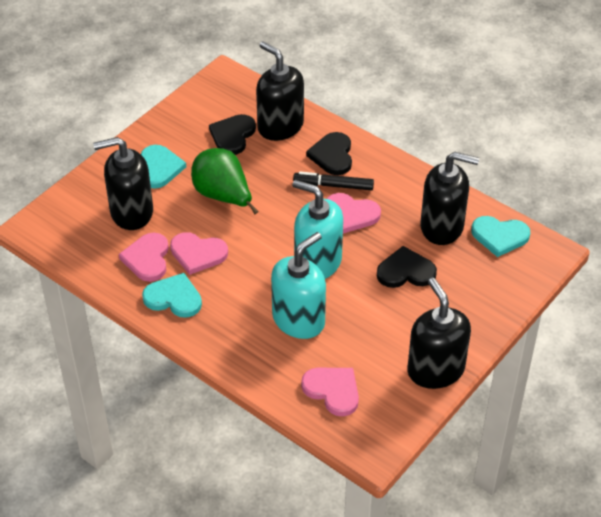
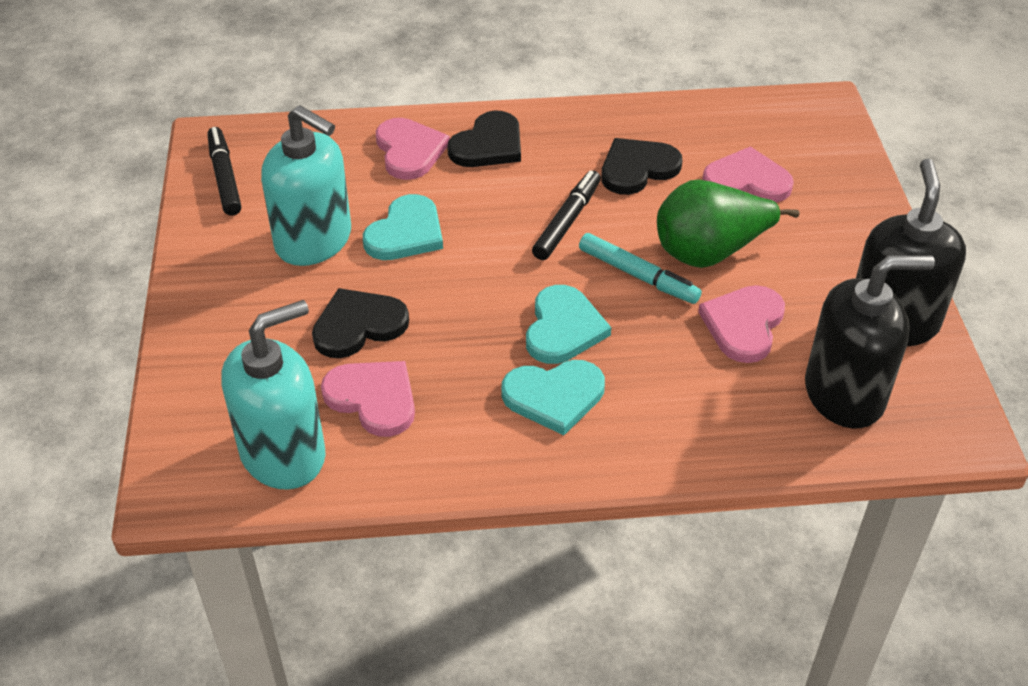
black marker: [293,172,374,190] = 1 -> [207,127,241,216] [532,170,601,260] = 2
black soap dispenser: [93,137,153,230] [256,41,304,141] [407,278,471,389] [420,152,479,245] = 4 -> [805,255,935,428] [856,159,966,347] = 2
turquoise marker: none = 0 -> [579,233,702,304] = 1

